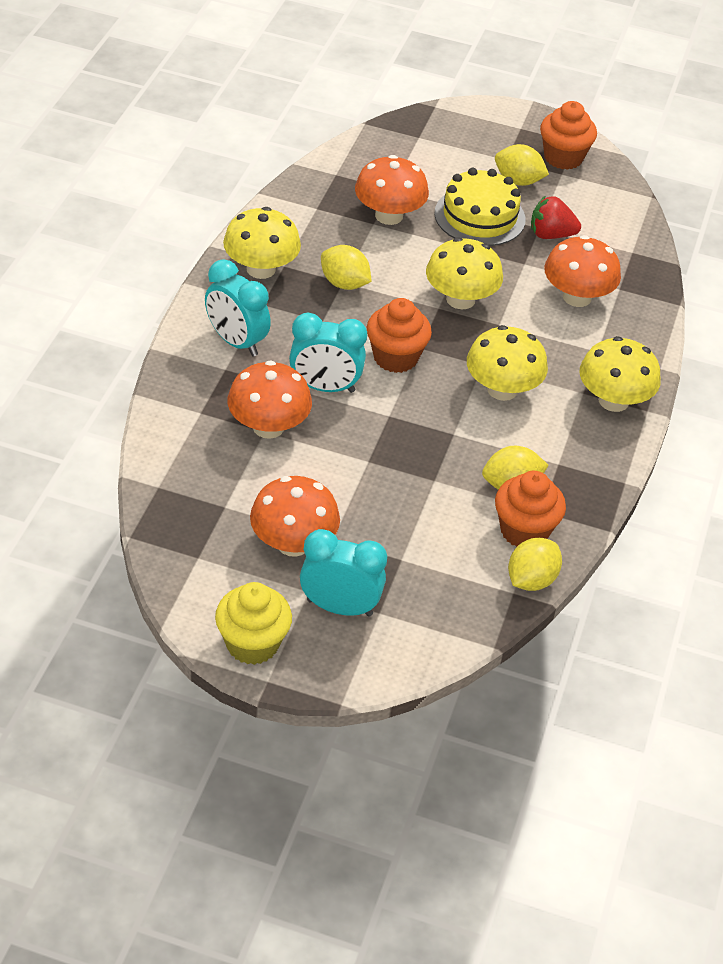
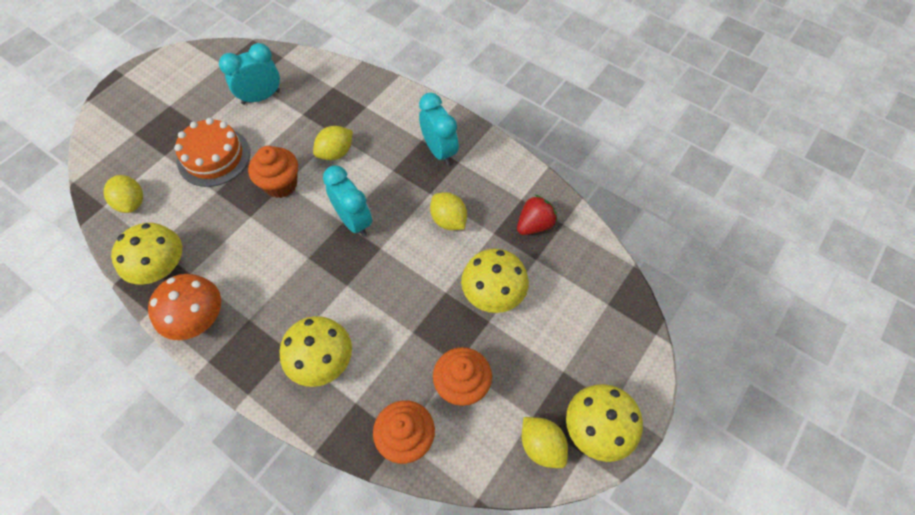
orange cake: none = 0 -> [174,118,250,187] = 1
orange mushroom: [227,360,312,439] [250,476,340,557] [355,155,429,225] [544,235,621,307] = 4 -> [148,274,221,340] = 1
yellow cake: [434,168,526,246] = 1 -> none = 0
yellow cupcake: [215,582,292,665] = 1 -> none = 0

